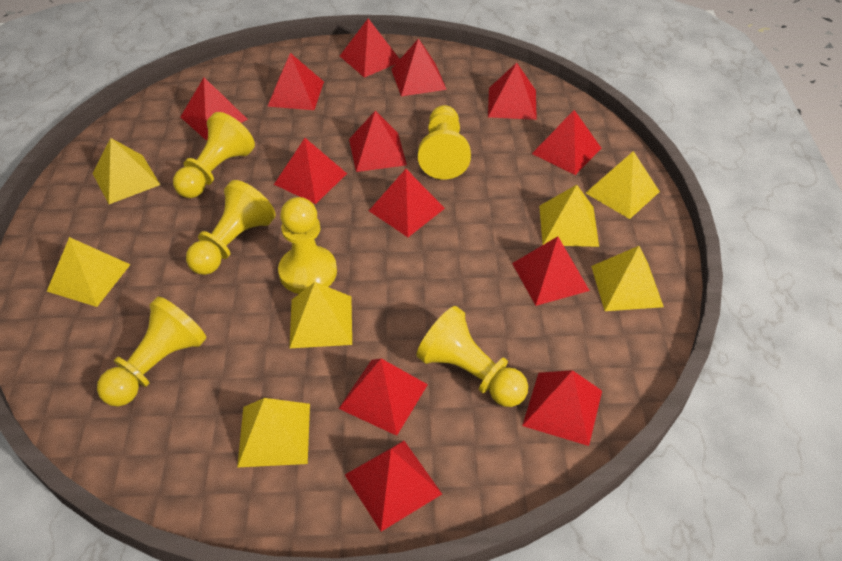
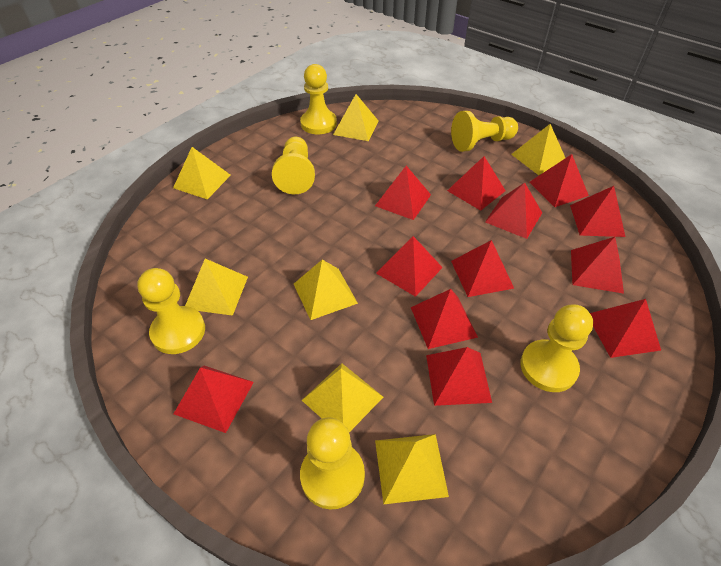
red pyramid: [181,77,248,140] [267,53,324,110] [274,138,347,204] [339,358,428,436] [340,18,400,78] [345,441,442,532] [349,111,407,172] [369,169,445,237] [391,38,447,96] [488,62,537,120] [512,236,590,306] [522,370,602,446] [532,110,602,175] = 13 -> [174,366,254,433] [375,166,431,220] [376,236,443,297] [411,289,478,349] [426,347,492,406] [447,156,506,211] [451,240,514,297] [485,183,542,239] [529,154,589,207] [570,186,625,237] [571,237,624,294] [590,299,661,358] = 12

